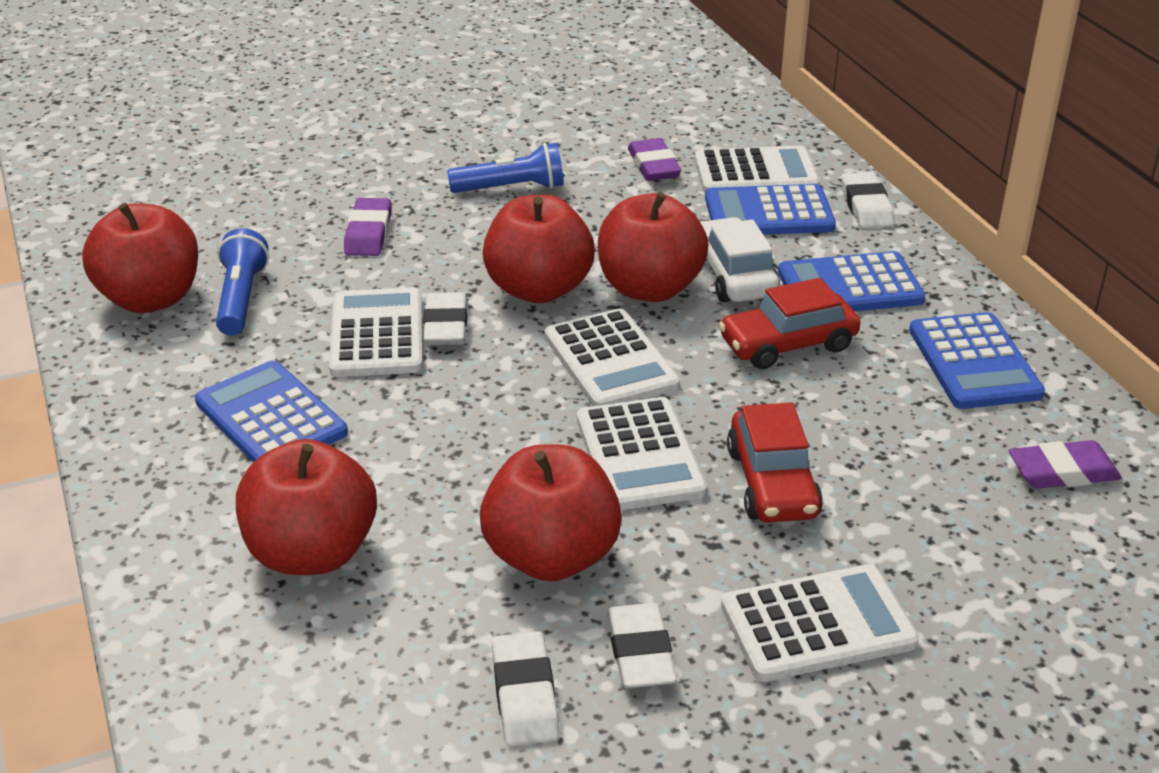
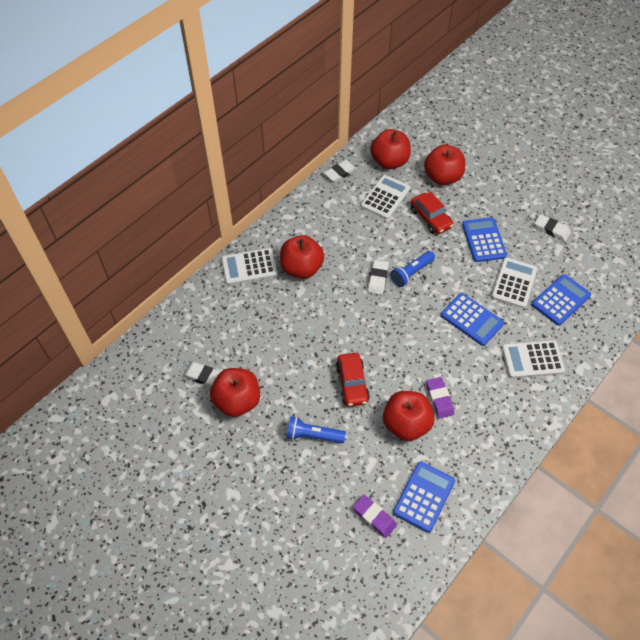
purple eraser: [344,198,391,256] [628,138,681,181] [1009,440,1122,489] = 3 -> [353,495,397,538] [426,377,454,419] = 2
white calculator: [329,287,423,377] [544,309,680,406] [577,397,707,510] [695,146,820,193] [721,564,919,682] = 5 -> [221,248,278,285] [361,175,411,219] [491,257,538,308] [502,340,565,378] = 4
white car: [700,217,780,302] = 1 -> none = 0

